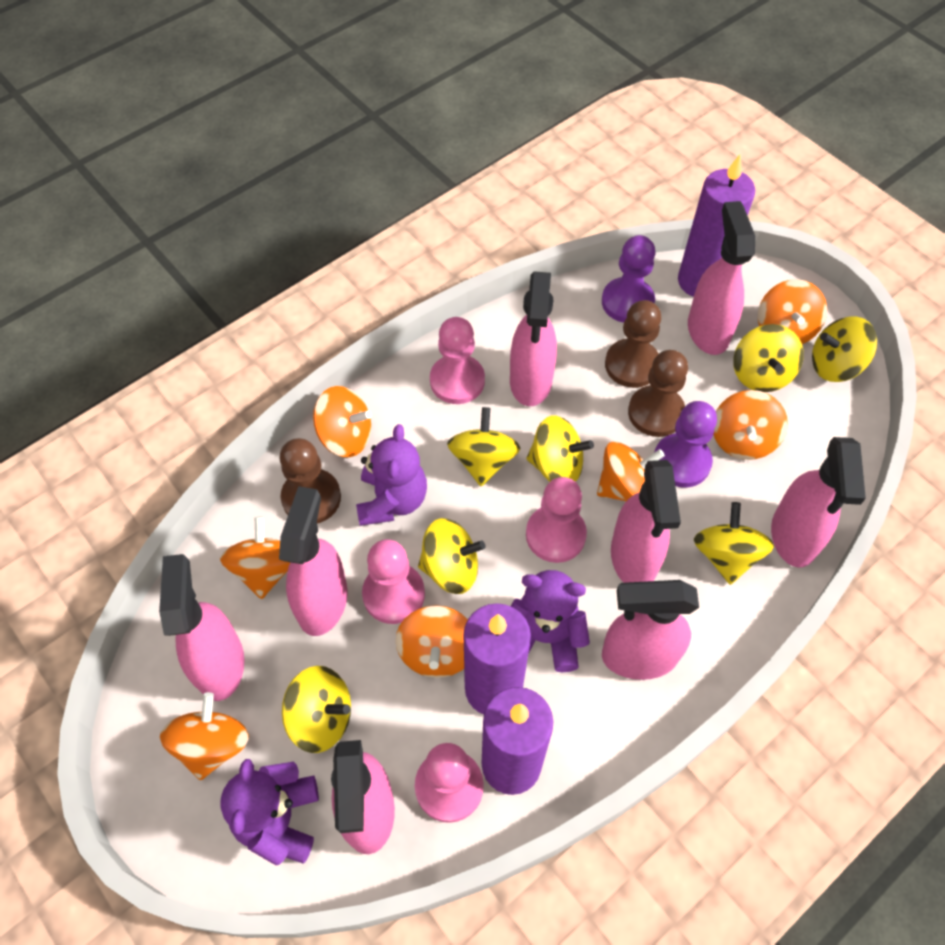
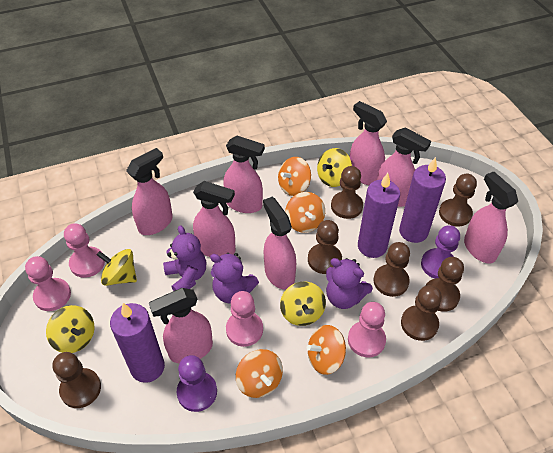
brown pawn: [280,438,341,523] [605,300,661,388] [628,350,688,437] = 3 -> [52,352,101,408] [308,220,342,274] [331,166,363,219] [373,242,410,297] [401,285,442,341] [425,257,464,312] [439,174,477,227] = 7
orange spinning top: [160,692,249,780] [220,516,290,599] [313,386,372,457] [396,605,468,678] [597,442,665,501] [713,390,788,460] [758,279,827,344] = 7 -> [236,349,283,398] [278,157,311,196] [285,192,325,233] [307,325,346,375] = 4
yellow spinning top: [282,666,351,753] [418,518,486,594] [447,407,520,486] [527,415,594,482] [694,502,774,585] [733,324,804,392] [812,317,877,382] = 7 -> [46,305,95,353] [97,249,137,286] [280,282,326,326] [317,148,352,187] = 4

